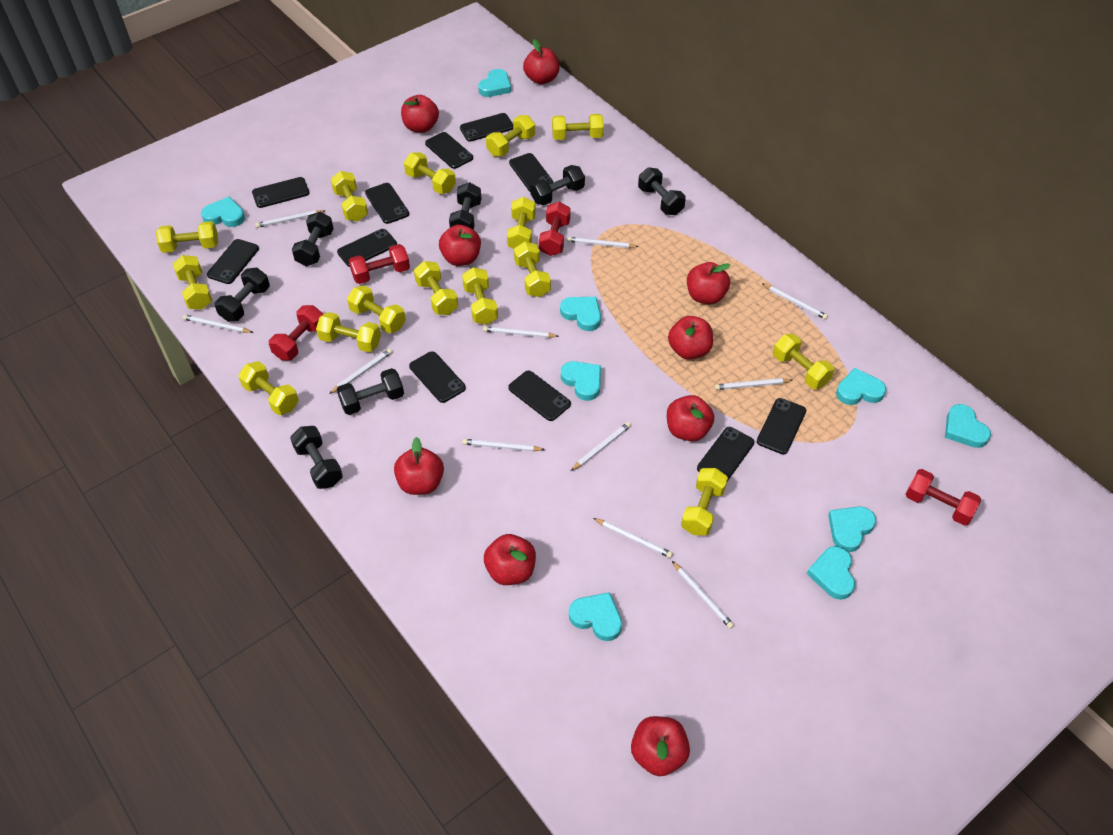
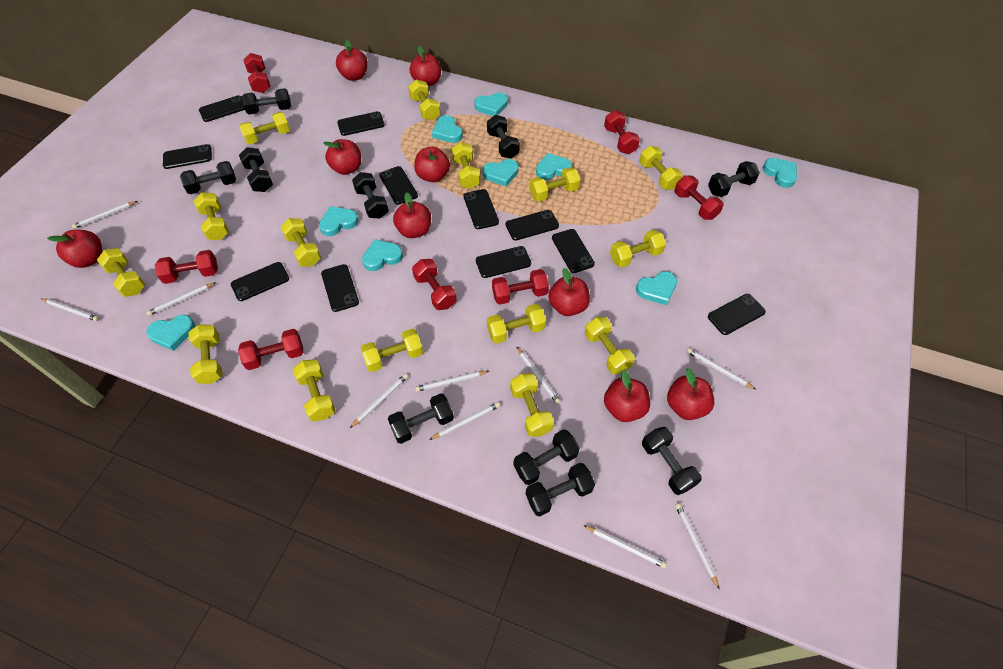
black dumbbell: [215,267,270,322] [290,426,343,489] [292,212,334,266] [337,368,404,415] [449,182,482,230] [530,165,585,205] [638,167,686,215] = 7 -> [180,161,236,194] [239,147,273,192] [242,88,291,114] [352,172,389,219] [388,393,454,444] [487,115,520,159] [513,429,580,485] [526,463,595,516] [642,427,702,495] [708,161,760,197] = 10
red dumbbell: [269,305,323,360] [349,244,410,284] [539,202,571,256] [906,469,981,526] = 4 -> [155,250,218,284] [238,329,303,370] [243,53,271,93] [412,259,457,310] [492,269,549,305] [604,110,640,154] [674,175,724,220] = 7
white pencil: [183,315,253,333] [255,210,326,228] [329,349,392,394] [462,439,545,452] [483,326,559,338] [567,237,639,248] [571,422,631,471] [593,518,673,558] [672,561,734,629] [715,378,792,390] [763,284,828,320] = 11 -> [41,298,99,321] [72,201,137,229] [146,282,216,316] [350,374,408,428] [415,371,489,392] [429,402,500,440] [516,346,561,404] [583,525,667,568] [675,503,720,590] [687,348,756,389] = 10

